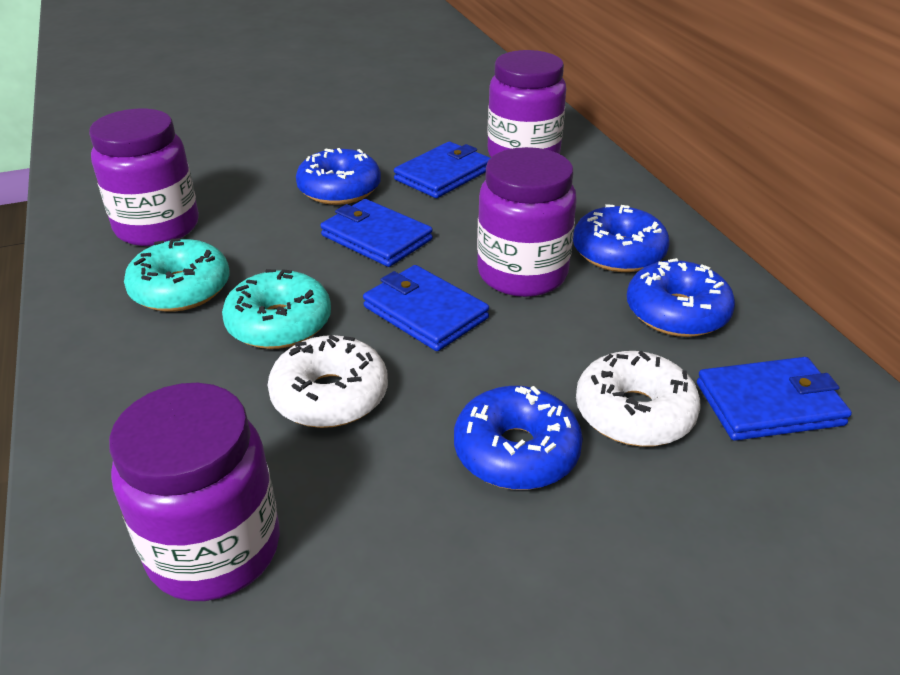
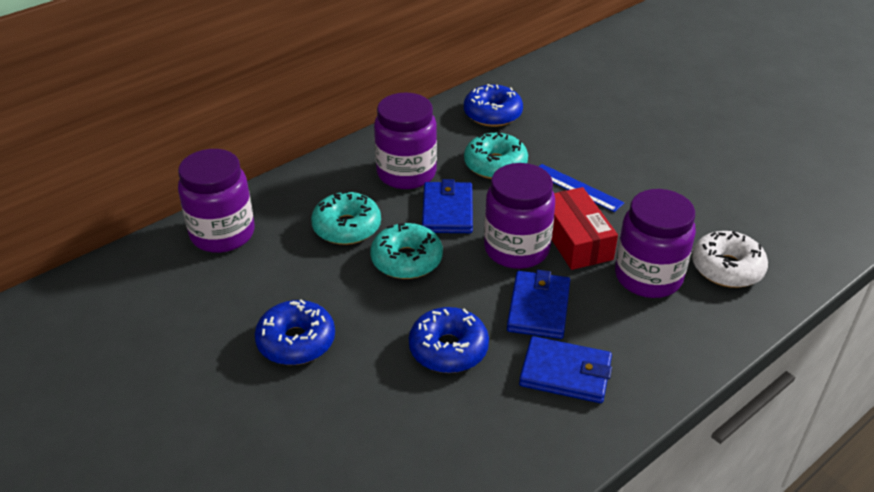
blue donut: [296,148,381,205] [454,386,583,490] [573,204,669,272] [627,258,735,337] = 4 -> [255,299,335,365] [409,307,489,373] [464,84,523,127] = 3
blue ruler: none = 0 -> [538,164,625,212] = 1
blue wallet: [320,199,433,267] [363,265,489,351] [394,142,490,198] [697,357,852,441] = 4 -> [422,179,473,233] [507,270,570,339] [519,336,612,403] = 3
red box: none = 0 -> [551,187,618,270] = 1
turquoise donut: [124,238,229,312] [222,269,331,349] = 2 -> [311,191,381,245] [370,223,443,279] [464,132,528,179] = 3
white donut: [268,335,388,428] [576,351,701,447] = 2 -> [692,231,768,288] = 1

